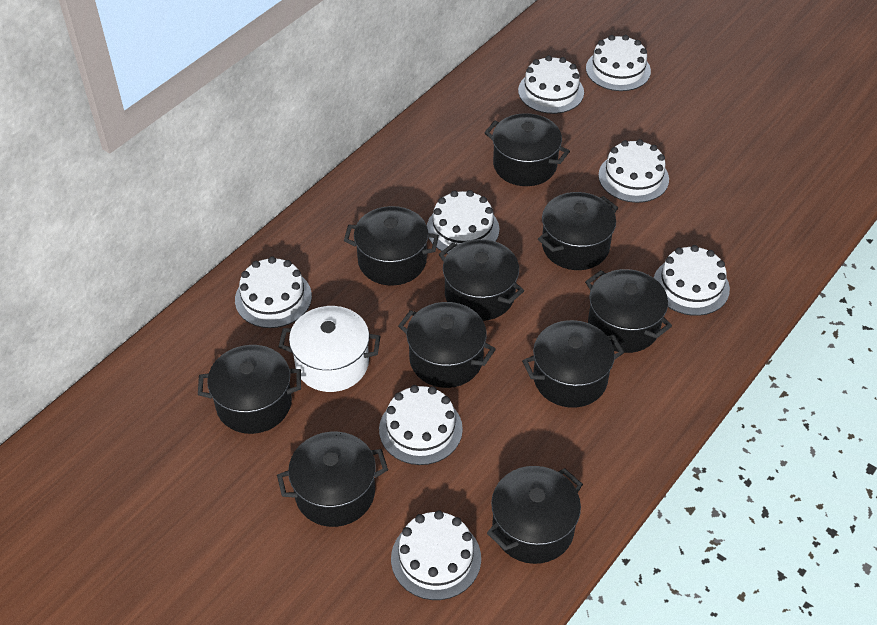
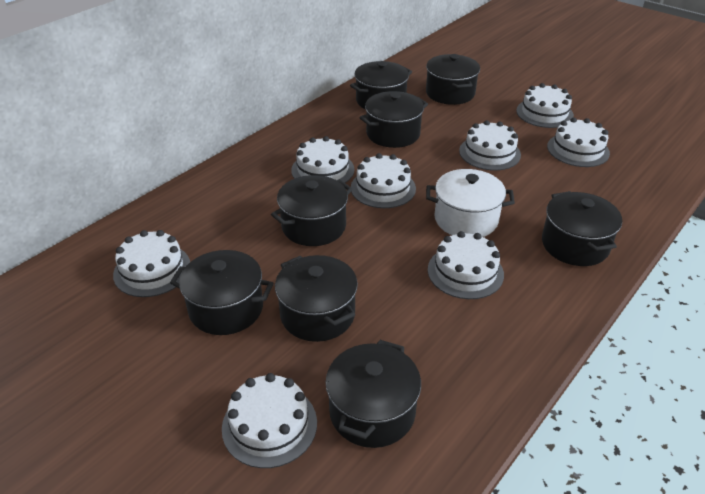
black pot: [198,345,301,434] [277,432,388,527] [344,206,439,286] [398,302,496,388] [439,239,524,321] [484,113,570,186] [487,466,583,564] [522,320,624,408] [538,192,618,270] [585,269,672,353] = 10 -> [170,250,274,335] [271,175,353,246] [275,255,358,342] [325,340,421,448] [350,61,412,110] [359,91,428,148] [426,54,480,105] [542,191,622,266] = 8

